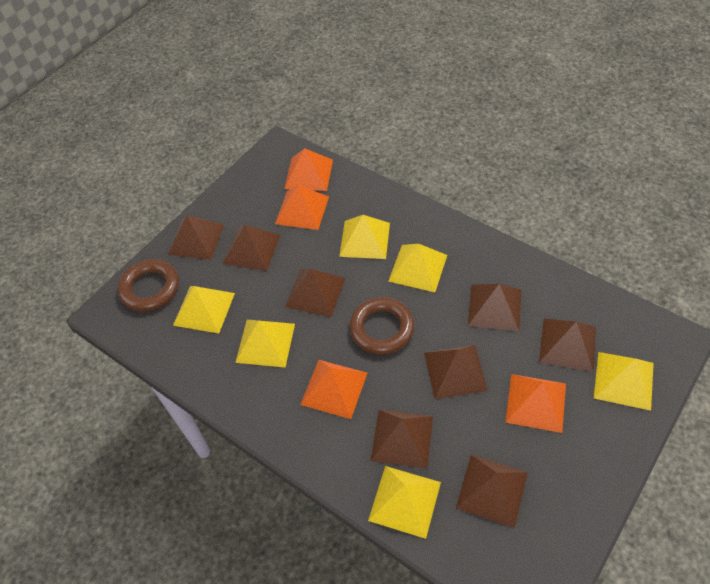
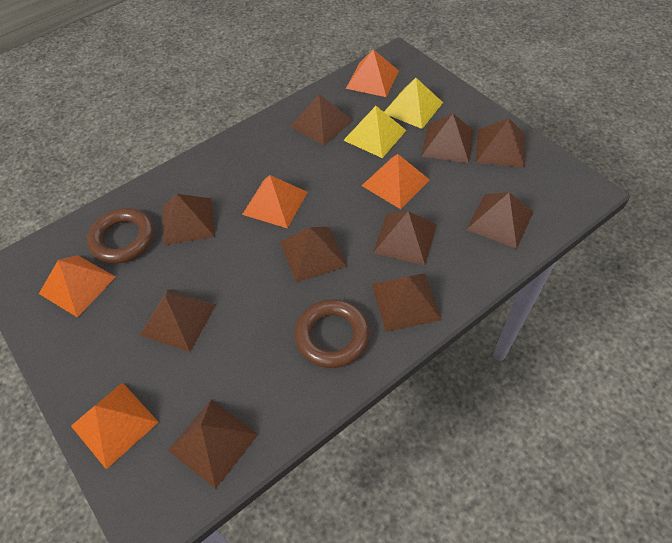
brown pyramid: [167,215,224,260] [223,225,280,271] [285,269,346,317] [371,410,433,469] [424,345,488,399] [456,455,528,528] [468,284,521,331] [539,319,596,372] = 8 -> [140,289,216,352] [162,194,215,245] [168,400,258,489] [280,227,347,283] [290,94,353,146] [372,273,442,332] [373,211,437,265] [421,113,474,163] [466,192,534,249] [476,118,525,168] = 10
orange pyramid: [275,185,329,230] [284,148,333,191] [300,360,367,419] [505,374,566,433] = 4 -> [39,255,116,317] [71,382,159,469] [242,175,308,228] [346,49,399,97] [362,154,430,209] = 5
yellow pyramid: [173,286,235,333] [235,320,295,368] [339,215,390,259] [368,466,441,539] [389,244,447,292] [594,352,654,411] = 6 -> [343,106,407,158] [384,78,443,129] = 2

